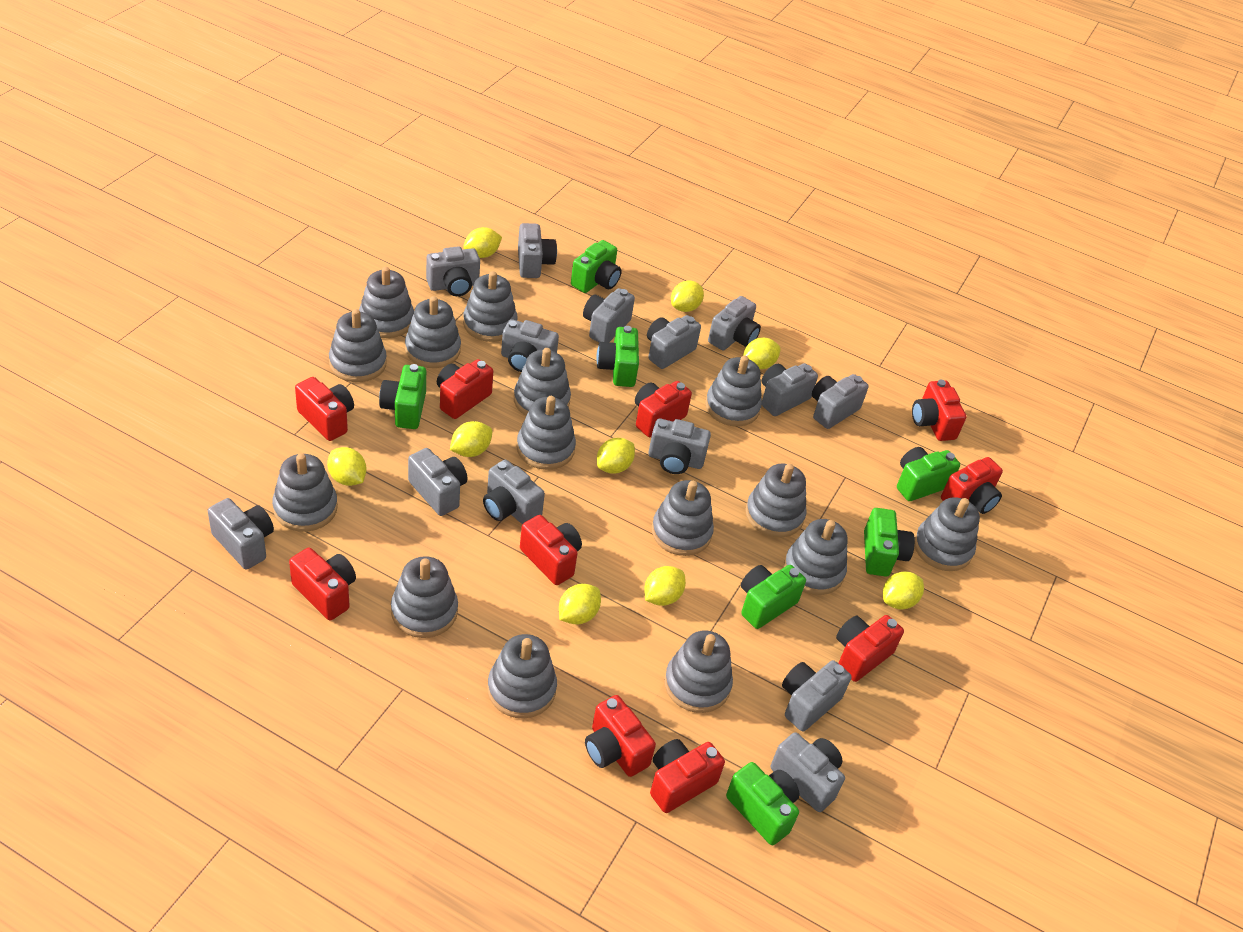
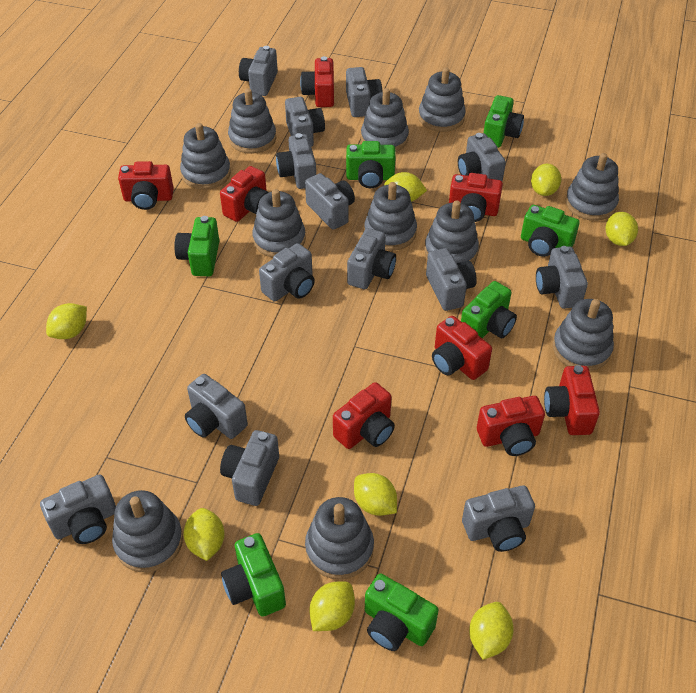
grey stacking toy: [272,454,338,532] [329,309,387,382] [359,267,414,338] [391,556,458,638] [405,296,461,368] [463,271,517,342] [487,634,557,719] [514,348,571,416] [517,396,576,470] [652,480,714,556] [664,630,733,713] [705,356,762,427] [746,464,806,537] [784,519,848,595] [915,497,980,571] = 15 -> [112,490,183,572] [180,123,231,190] [228,88,276,154] [252,189,306,258] [305,497,374,580] [361,88,409,152] [364,182,417,251] [418,67,466,132] [425,200,479,263] [553,299,614,371] [565,153,619,221] = 11
red camera: [289,547,356,620] [295,377,354,441] [437,359,493,419] [520,515,582,585] [585,695,656,777] [635,381,692,437] [650,739,725,813] [836,615,904,682] [912,379,967,441] [941,457,1003,514] = 10 -> [118,161,174,210] [220,166,269,222] [300,56,334,107] [333,382,395,449] [432,316,492,380] [449,173,503,222] [477,396,545,456] [544,365,600,435] = 8
yellow lemon: [327,447,366,486] [450,421,492,457] [463,227,502,258] [559,584,601,624] [597,438,635,473] [644,566,686,606] [671,280,704,312] [743,338,781,369] [883,571,924,609] = 9 -> [46,303,87,339] [184,508,225,561] [309,581,355,631] [354,473,397,516] [384,172,427,202] [469,602,514,660] [531,164,561,196] [606,212,638,246] = 8

